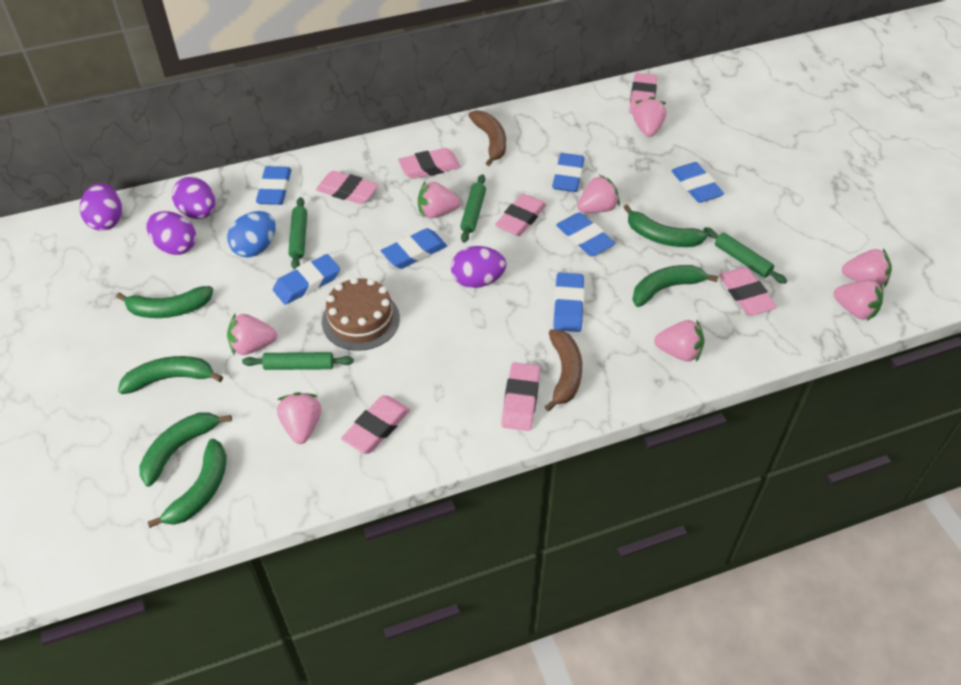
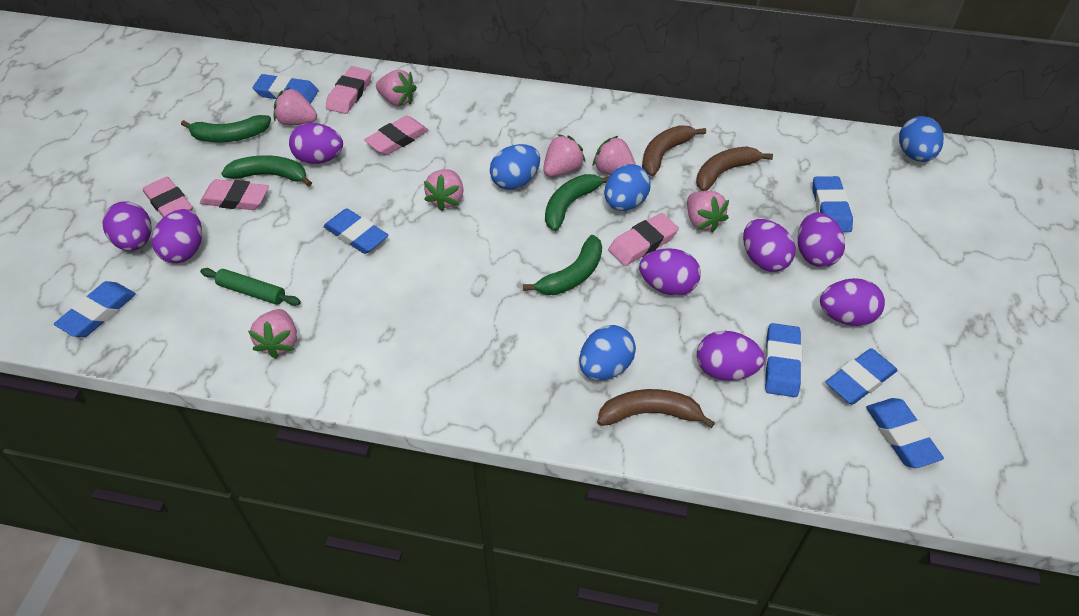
blue egg: [227,211,275,258] = 1 -> [490,144,540,190] [579,325,636,380] [604,164,651,211] [899,116,944,162] = 4
brown banana: [468,110,506,166] [545,329,582,411] = 2 -> [597,389,715,428] [642,125,706,176] [696,147,773,191] = 3
brown cake: [322,277,400,351] = 1 -> none = 0
green banana: [116,286,213,318] [118,356,223,394] [139,413,232,487] [148,439,226,528] [623,204,708,247] [632,265,718,307] = 6 -> [181,115,271,143] [221,155,312,187] [523,235,602,295] [545,174,609,231] = 4
green rolling pin: [242,352,354,370] [288,197,307,270] [460,174,486,243] [703,227,787,284] = 4 -> [200,268,301,306] = 1
pink eraser: [316,171,378,204] [341,395,410,454] [398,148,461,179] [495,194,546,236] [501,362,540,431] [629,73,657,114] [719,267,777,315] = 7 -> [143,177,193,217] [200,179,269,210] [326,66,372,114] [364,115,429,155] [608,213,679,266] = 5
pink strawberry: [227,313,277,356] [277,392,321,444] [418,182,461,218] [577,175,620,213] [633,97,667,137] [654,320,704,362] [834,280,883,321] [842,249,892,288] = 8 -> [248,309,297,359] [274,87,317,125] [376,70,417,106] [424,169,464,211] [543,134,586,177] [593,136,636,175] [687,191,729,233] = 7
purple egg: [80,183,122,231] [147,211,196,255] [172,177,215,219] [451,246,506,288] = 4 -> [102,201,152,251] [152,209,202,264] [289,123,343,164] [639,248,701,296] [697,331,765,381] [743,219,796,272] [798,212,845,267] [820,278,885,326] = 8

